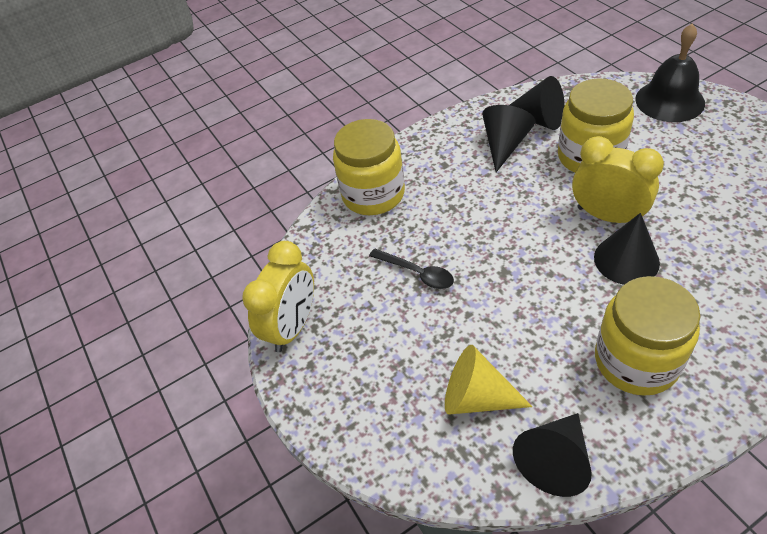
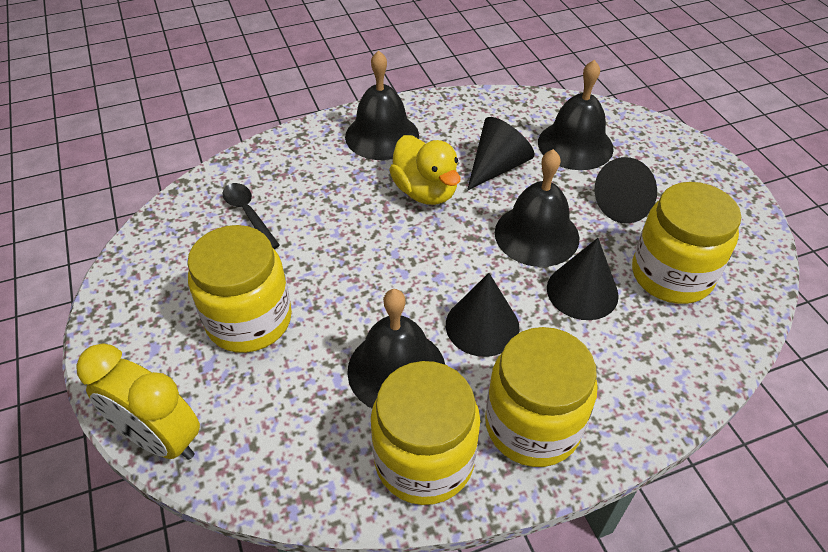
black bell: [635,24,705,122] = 1 -> [345,50,419,160] [347,289,445,408] [495,149,579,267] [538,60,613,170] = 4
yellow clock: [242,241,314,352] [572,136,664,223] = 2 -> [76,343,200,460] = 1
yellow cone: [445,345,533,415] = 1 -> none = 0
yellow duck: none = 0 -> [389,135,461,205] = 1
yellow jar: [333,119,405,215] [558,78,634,173] [595,276,700,396] = 3 -> [187,225,292,353] [371,361,480,505] [485,327,597,467] [632,182,741,304] = 4

